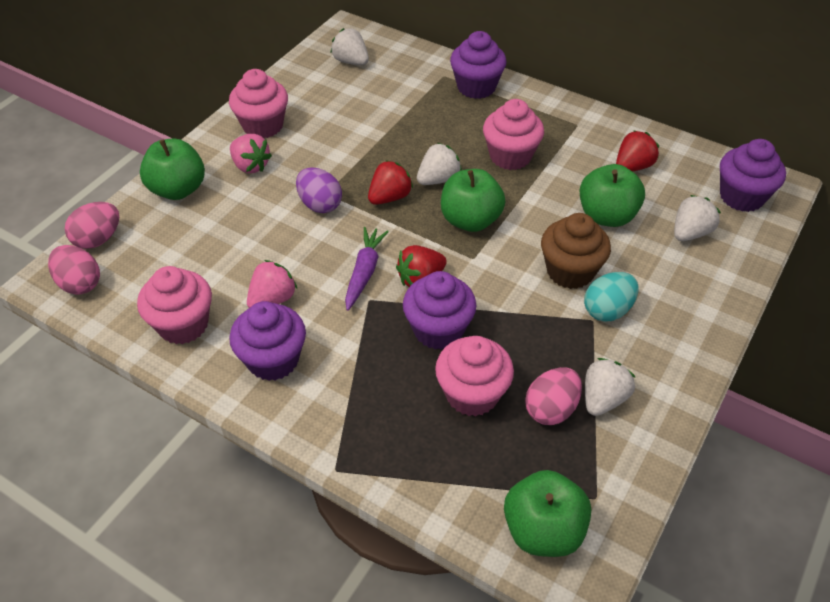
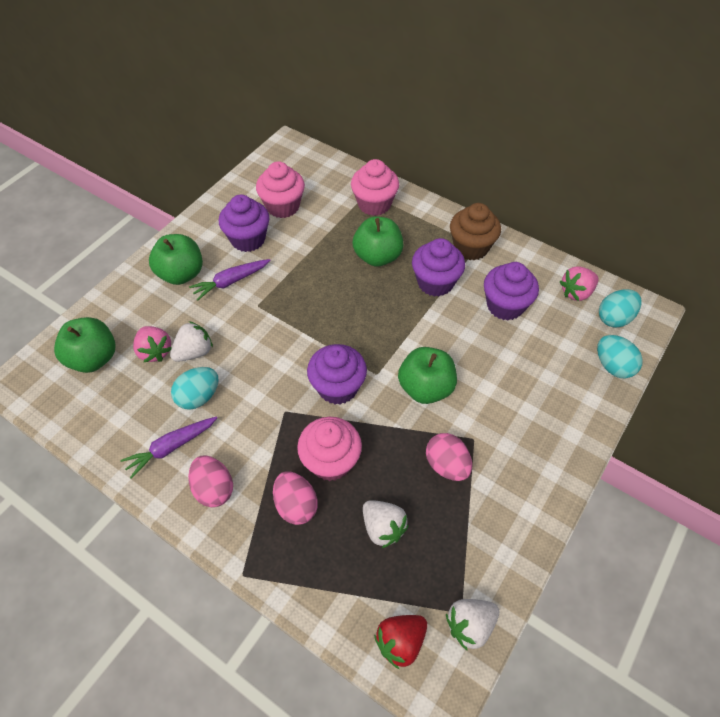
pink cupcake: [137,266,212,344] [229,69,288,138] [435,336,514,416] [483,99,544,170] = 4 -> [256,161,305,218] [297,417,362,481] [351,159,399,216] = 3
purple carrot: [345,227,389,311] = 1 -> [120,417,217,479] [189,259,271,301] = 2
purple egg: [296,167,342,213] = 1 -> none = 0
red strawberry: [368,160,413,205] [396,245,447,287] [616,130,659,171] = 3 -> [374,615,427,669] = 1
turquoise egg: [584,272,638,322] = 1 -> [171,367,219,410] [597,335,643,378] [599,289,642,328] = 3
white strawberry: [330,28,369,65] [417,143,462,185] [585,358,635,416] [674,195,721,241] = 4 -> [170,321,213,362] [363,500,409,548] [446,599,499,651] = 3

